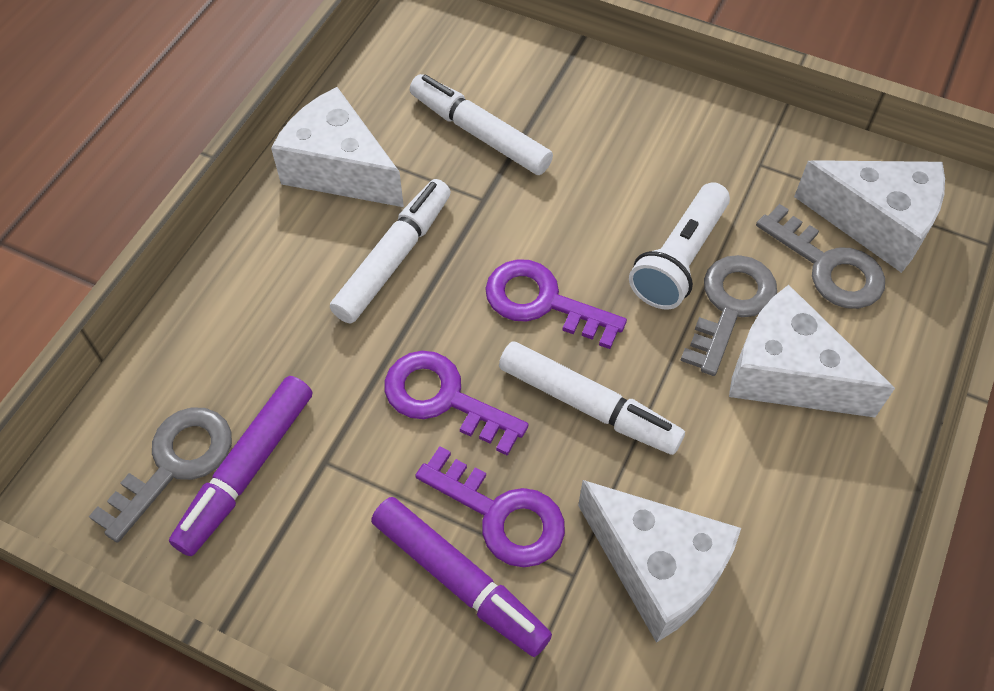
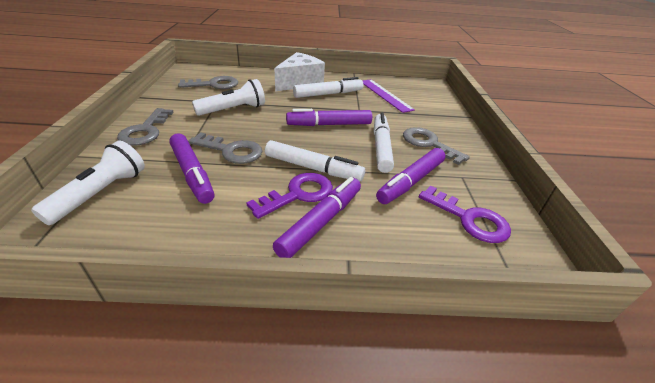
grey key: [89,407,232,542] [680,255,777,376] [756,204,885,309] = 3 -> [117,108,174,146] [178,76,238,89] [188,132,262,164] [403,127,470,165] = 4
purple key: [385,351,528,456] [415,446,565,567] [485,259,627,349] = 3 -> [246,173,333,219] [419,186,511,243] = 2
purple marker: [169,376,312,556] [371,497,552,657] = 2 -> [169,134,215,204] [273,177,361,258] [286,109,372,126] [376,148,445,204] = 4
purple ruler: none = 0 -> [363,79,415,113] = 1
white cheese: [271,87,404,207] [578,480,741,643] [729,285,895,418] [794,160,945,273] = 4 -> [274,52,325,91] = 1
white flashlight: [629,182,730,310] = 1 -> [31,141,145,225] [192,79,265,116] = 2

